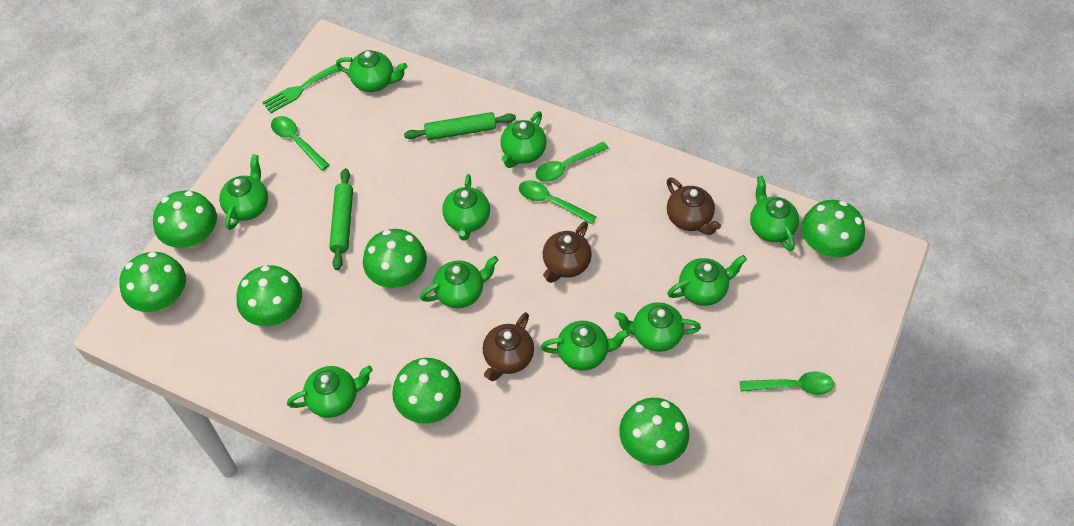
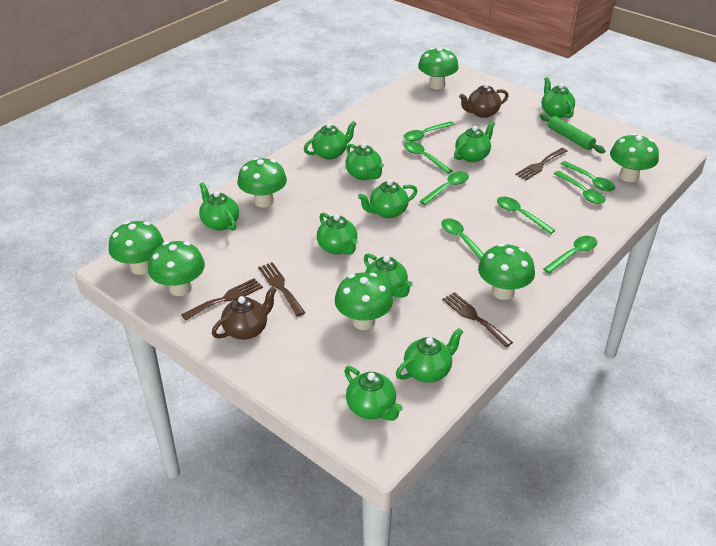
brown fork: none = 0 -> [181,278,263,321] [258,262,305,316] [442,292,513,347] [515,148,568,180] = 4
brown teapot: [483,312,534,381] [543,221,592,283] [667,177,721,235] = 3 -> [212,286,277,340] [459,83,509,118] = 2
green fork: [262,64,340,113] = 1 -> none = 0
green rolling pin: [329,168,353,270] [404,112,516,140] = 2 -> [540,114,605,153] = 1
green spoon: [271,116,329,171] [519,180,596,224] [535,142,609,182] [740,371,834,395] = 4 -> [403,121,455,141] [404,141,453,174] [420,171,469,205] [441,218,484,261] [497,197,555,234] [543,236,597,274] [554,171,606,204] [561,161,615,191] = 8

